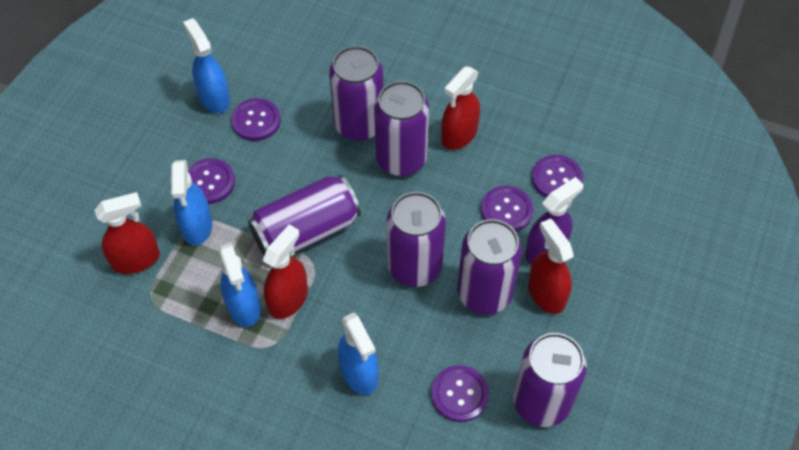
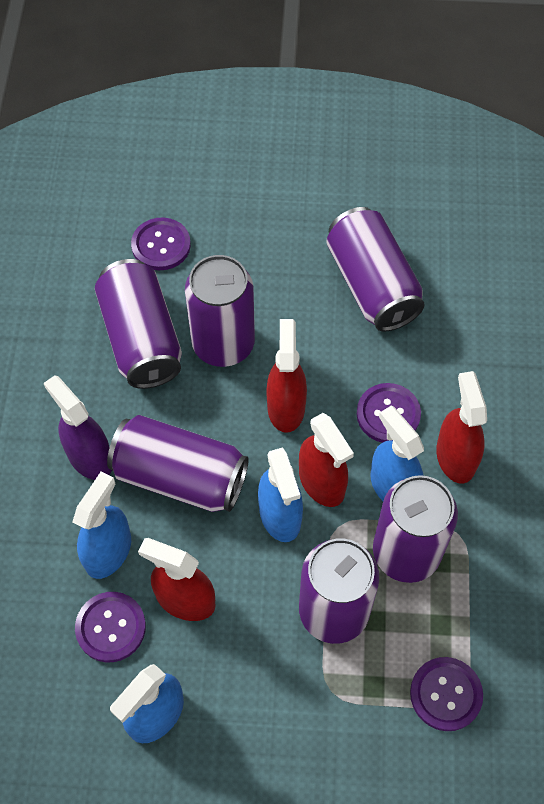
purple button: [188,158,235,204] [231,98,281,141] [431,365,489,422] [481,186,533,232] [532,155,583,198] = 5 -> [75,592,146,662] [131,218,191,270] [357,383,421,443] [410,657,483,731] = 4

